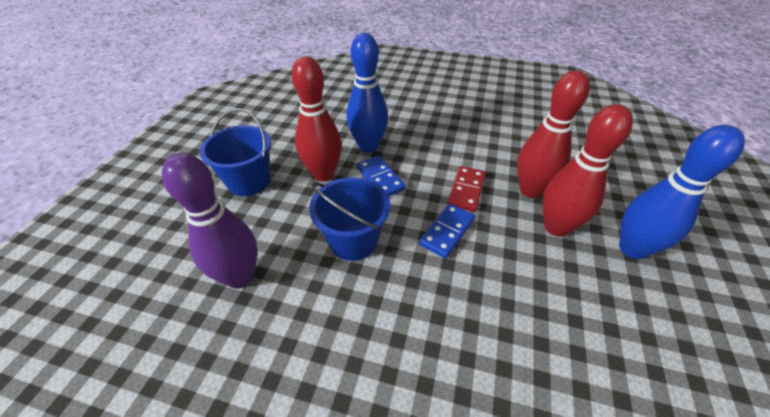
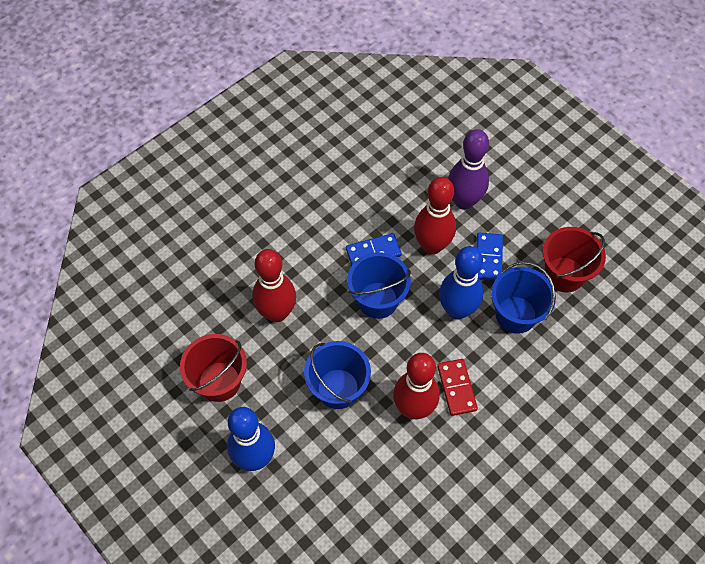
blue bucket: [199,108,271,196] [309,177,390,261] = 2 -> [304,341,371,409] [347,252,411,319] [491,262,556,334] = 3
red bucket: none = 0 -> [180,334,247,402] [543,227,606,293] = 2

